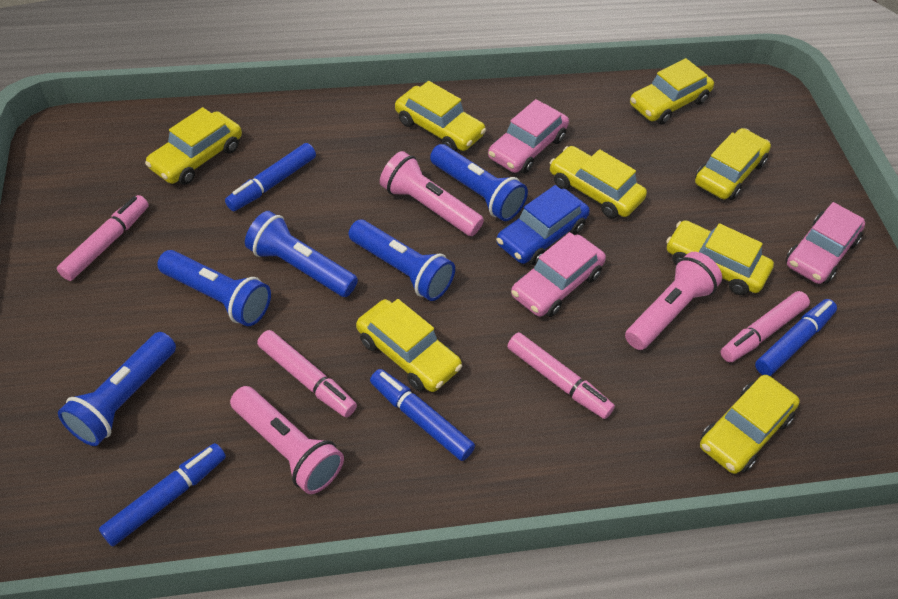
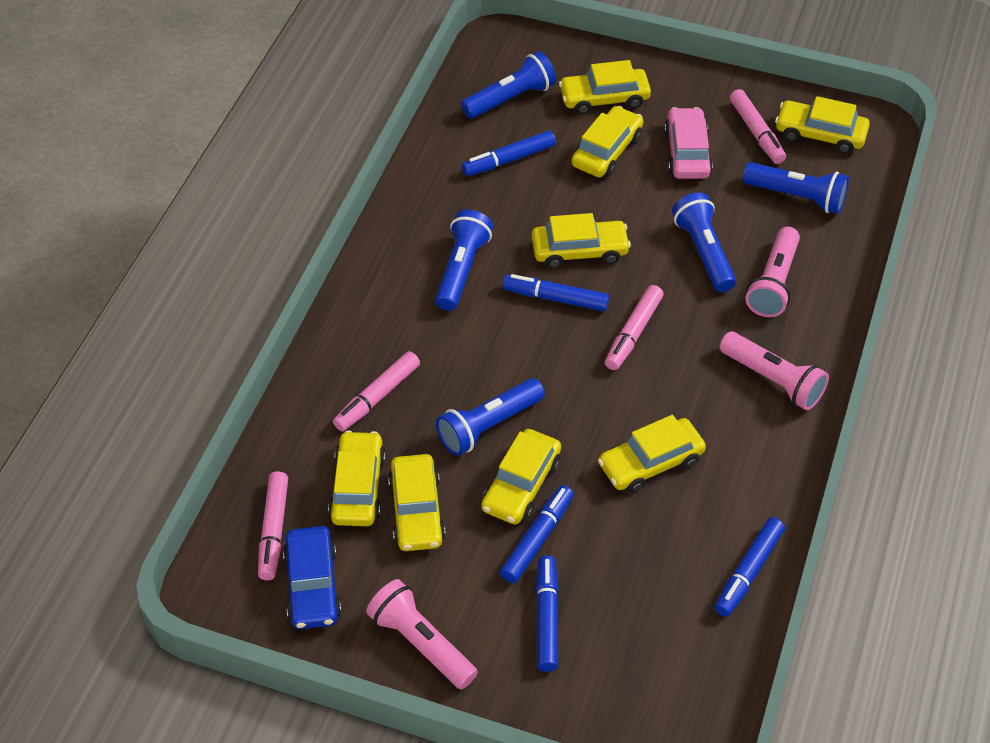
blue marker: [99,443,226,546] [225,143,316,211] [370,369,475,461] [755,299,837,376] = 4 -> [462,130,556,176] [500,485,574,583] [503,274,609,311] [536,555,559,672] [714,517,785,617] = 5
pink car: [488,99,569,174] [511,232,606,317] [786,202,865,284] = 3 -> [664,107,713,179] = 1

